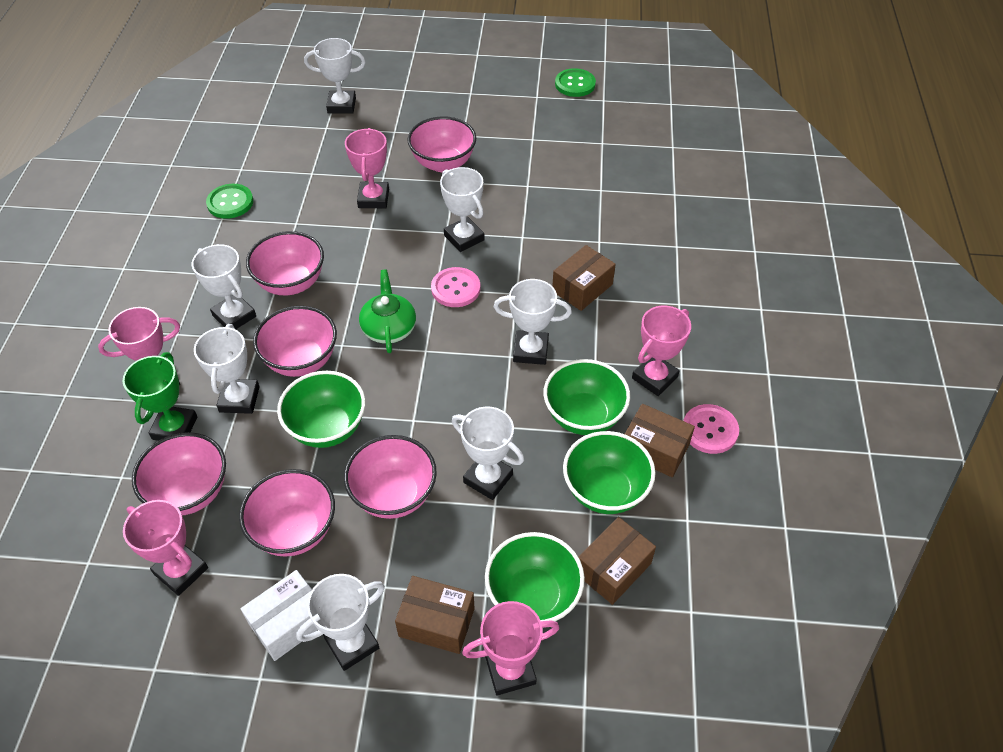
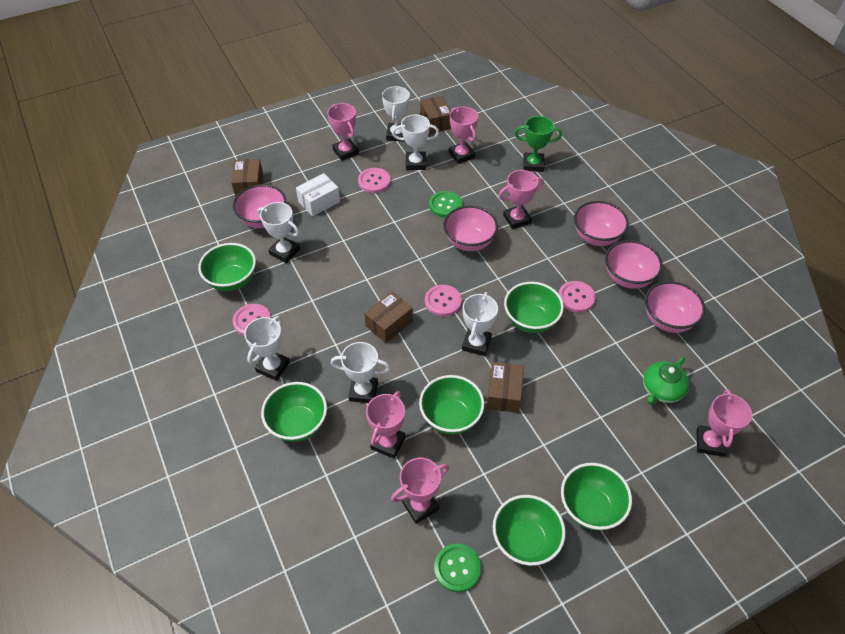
green bowl: [277,371,365,448] [485,532,585,622] [543,359,630,435] [563,431,655,514] = 4 -> [198,243,256,291] [261,382,327,442] [419,375,484,434] [493,495,566,566] [504,282,564,333] [561,463,632,530] = 6
pink bowl: [132,432,226,515] [239,469,335,556] [246,231,324,295] [253,306,337,377] [344,435,437,519] [407,116,476,172] = 6 -> [233,184,286,228] [443,206,498,251] [574,201,629,246] [605,240,663,289] [645,281,705,333] = 5
pink button: [431,267,481,307] [683,404,739,454] = 2 -> [233,304,271,336] [358,168,391,193] [425,285,462,316] [558,281,596,312] = 4
pink trophy: [98,307,180,385] [123,500,208,596] [345,128,389,208] [462,601,559,695] [632,306,691,396] = 5 -> [327,103,359,161] [366,391,405,459] [391,458,449,524] [449,107,478,164] [499,170,544,229] [696,389,752,457] = 6
white trophy: [192,244,256,329] [194,324,260,414] [296,574,385,671] [304,38,366,114] [440,167,484,252] [452,406,524,500] [494,279,572,365] = 7 -> [244,316,290,381] [258,202,300,263] [331,342,390,403] [382,86,410,142] [392,114,439,170] [462,292,498,356] = 6

